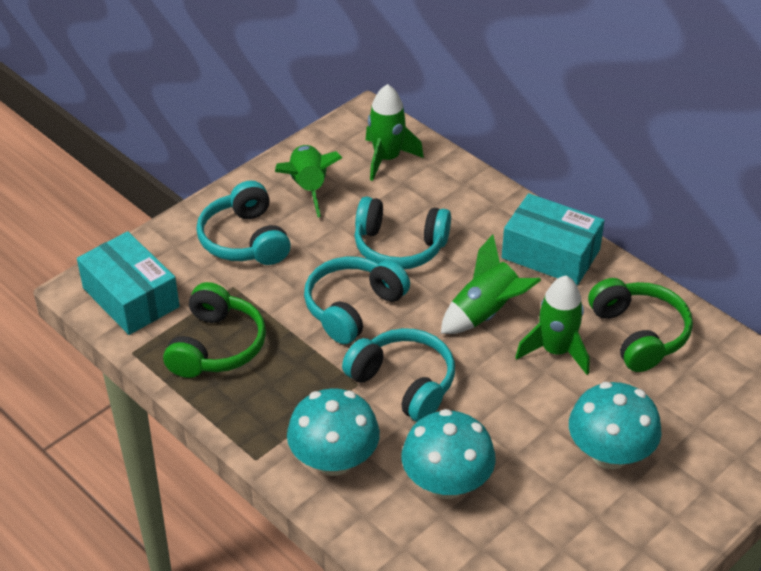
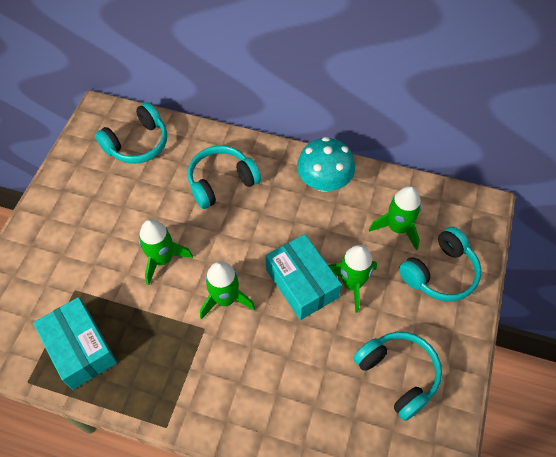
green headphones: [163,282,266,378] [588,278,693,372] = 2 -> none = 0
turquoise mushroom: [287,388,380,476] [402,409,496,499] [569,382,662,469] = 3 -> [297,137,355,192] = 1

